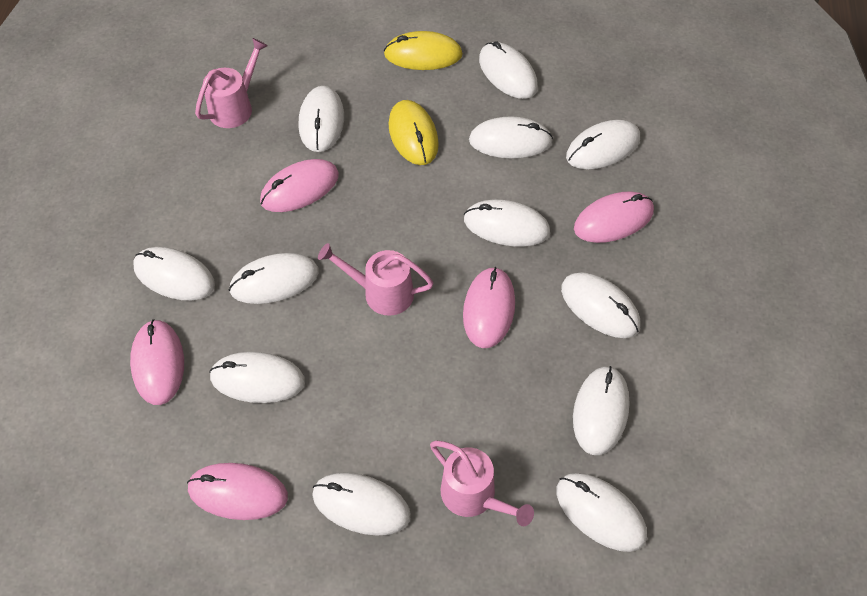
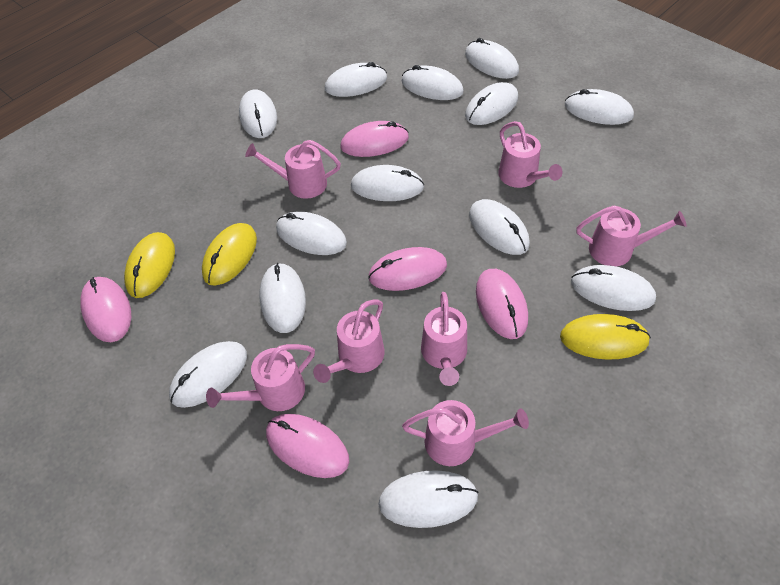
pink watering can: [195,38,268,128] [318,243,434,316] [430,441,534,526] = 3 -> [206,344,315,411] [245,140,341,199] [313,299,385,383] [402,400,529,466] [421,292,467,386] [498,121,563,188] [576,206,687,266] = 7
white mouse: [133,247,215,300] [209,352,305,403] [229,253,319,304] [298,86,344,152] [312,473,411,536] [464,200,550,247] [469,116,553,158] [479,41,538,99] [557,473,647,552] [561,272,640,338] [566,120,640,169] [573,366,630,455] = 12 -> [169,341,247,408] [239,89,277,138] [260,263,306,333] [276,212,347,255] [325,62,387,97] [351,165,424,201] [379,470,479,528] [402,65,464,100] [465,38,519,79] [465,82,518,125] [469,199,530,255] [565,89,634,125] [571,265,656,311] = 13
yellow mouse: [384,31,463,70] [389,100,439,165] = 2 -> [124,232,175,298] [202,223,257,286] [560,314,651,360] = 3

